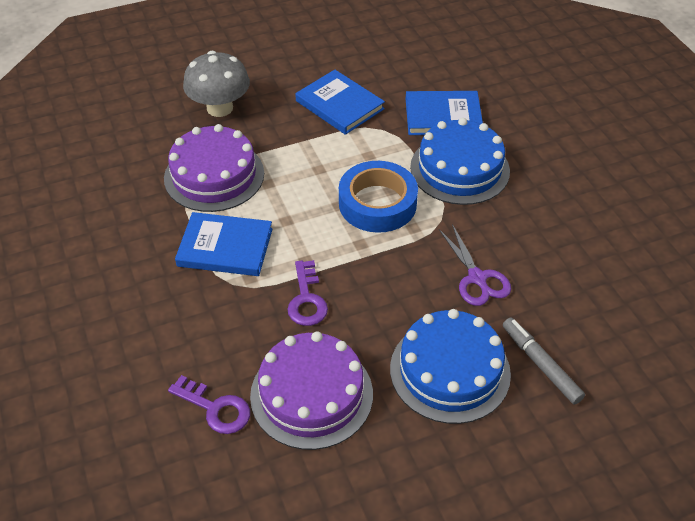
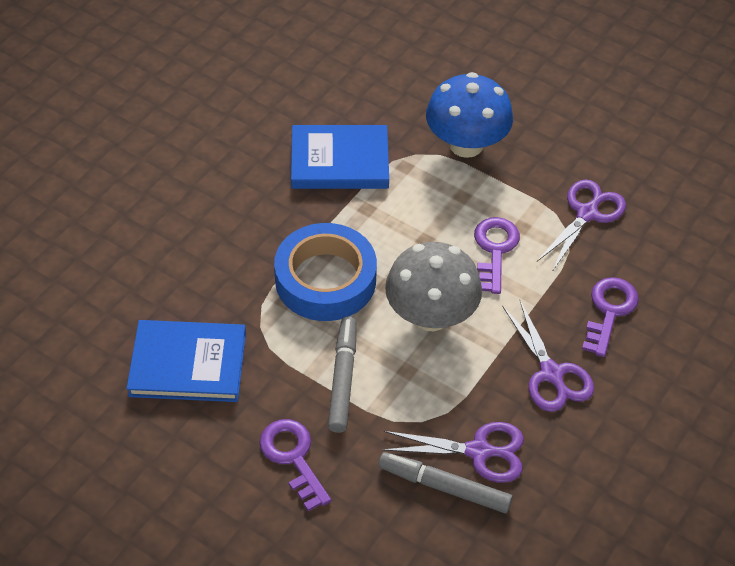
blue book: [175,212,273,276] [295,70,385,135] [406,91,483,135] = 3 -> [126,320,246,402] [291,125,389,189] = 2
blue cake: [390,309,511,424] [410,118,510,205] = 2 -> none = 0
blue mushroom: none = 0 -> [426,72,513,158] = 1
grey marker: [503,318,585,405] = 1 -> [328,316,356,433] [378,452,513,513] = 2
purple cake: [164,124,264,212] [250,331,373,450] = 2 -> none = 0
purple key: [168,375,250,434] [287,260,328,326] = 2 -> [259,419,331,511] [474,217,520,294] [582,277,639,357] = 3
purple scissors: [439,224,511,306] = 1 -> [382,422,524,483] [502,300,594,412] [537,180,626,272] = 3

